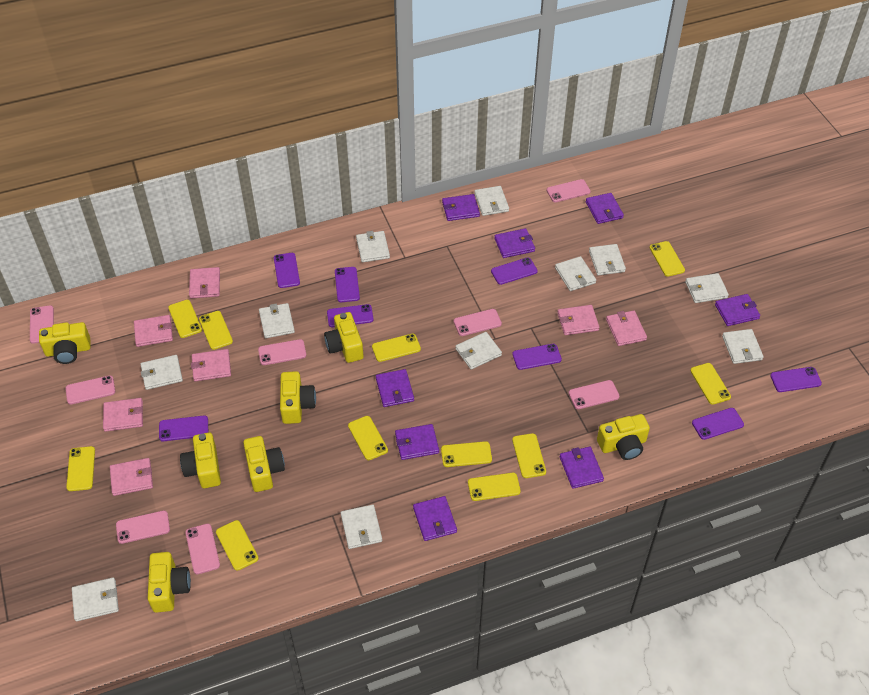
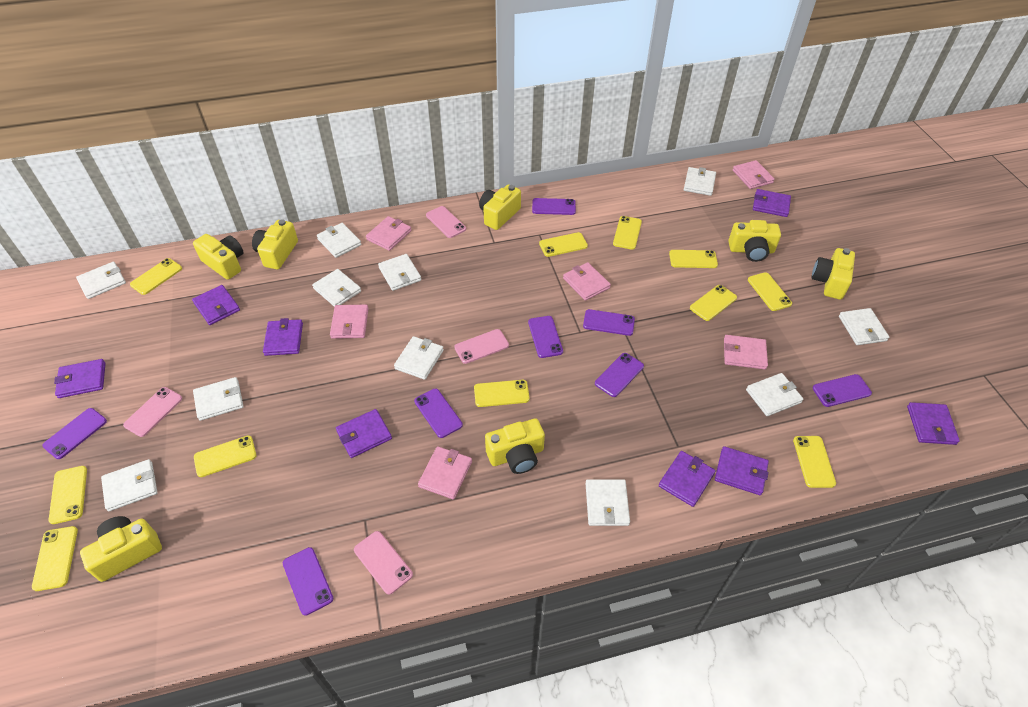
pink phone: [30,305,54,344] [65,375,115,405] [116,510,170,544] [185,524,220,574] [258,339,306,365] [454,309,502,336] [546,179,591,202] [569,380,619,409] = 8 -> [123,387,182,437] [354,531,413,595] [426,206,466,238] [454,329,509,364] = 4
pink wallet: [103,398,143,432] [110,458,153,496] [134,315,173,347] [189,267,220,299] [191,349,231,381] [557,305,600,335] [606,310,647,346] = 7 -> [330,305,369,339] [366,216,412,251] [418,446,472,499] [563,262,611,301] [724,335,768,370] [733,160,775,189] = 6

